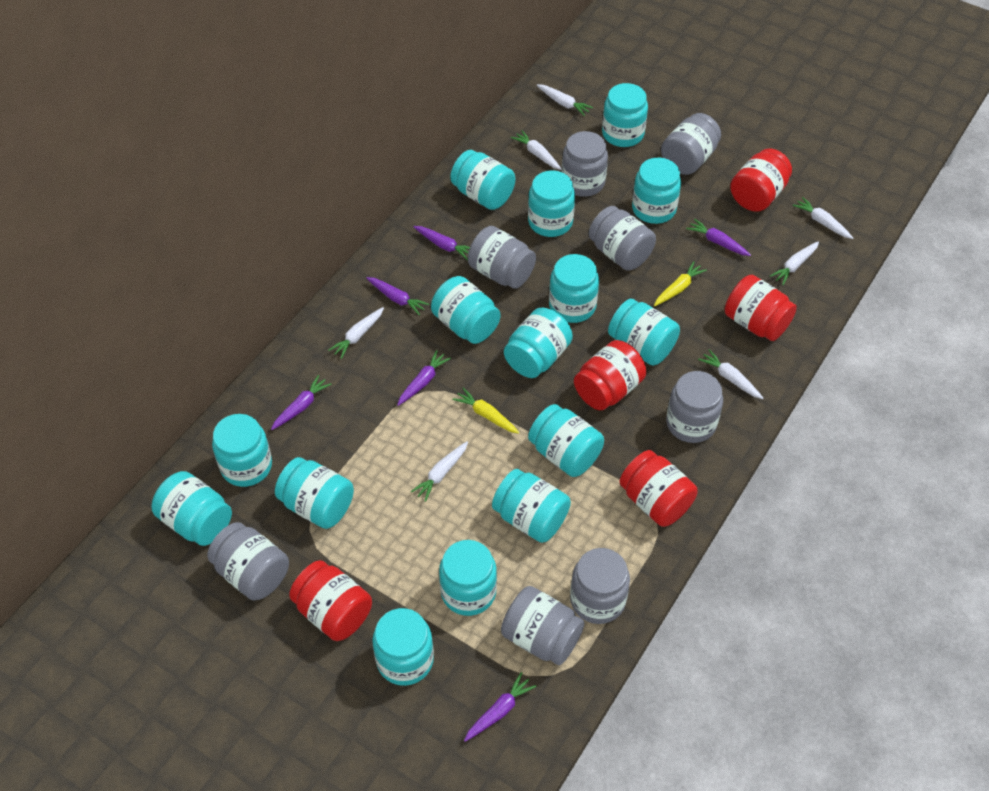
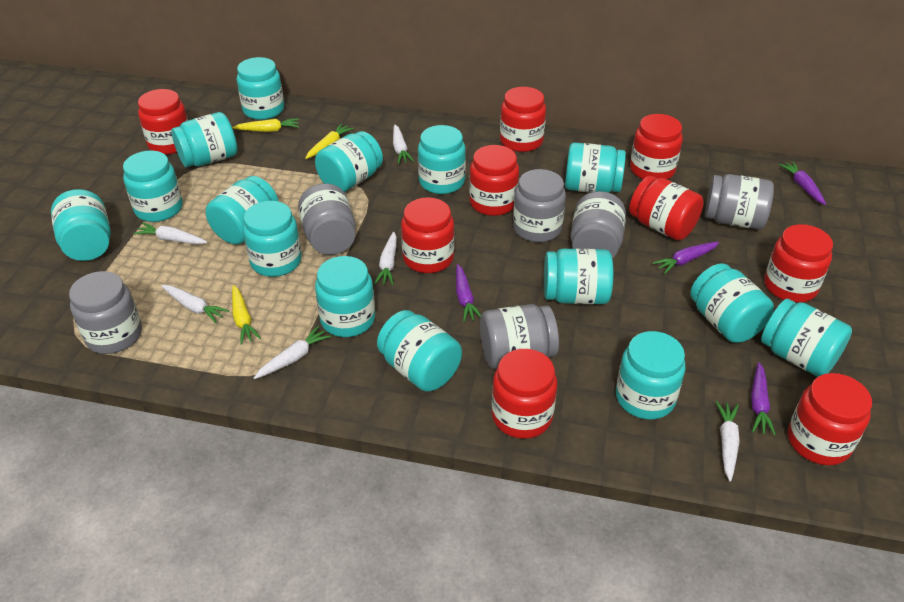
grey jar: [207,522,289,601] [468,226,536,289] [501,586,585,665] [561,131,608,197] [570,548,630,624] [589,206,656,270] [661,113,721,175] [666,371,723,443] = 8 -> [69,271,142,354] [298,183,356,255] [480,304,559,369] [513,169,566,242] [570,191,626,259] [705,174,774,229] = 6
purple carrot: [271,375,332,430] [366,277,429,315] [397,350,451,406] [413,226,470,260] [464,672,536,742] [686,219,751,256] = 6 -> [456,264,481,322] [652,242,719,274] [751,362,776,436] [779,161,826,205] = 4
red jar: [289,560,372,641] [574,340,646,410] [619,450,698,527] [725,275,797,341] [730,149,792,212] = 5 -> [138,89,188,155] [401,197,454,273] [469,145,519,216] [492,349,557,439] [500,87,546,152] [629,176,704,241] [630,114,683,179] [764,224,833,303] [788,373,872,465] = 9
white carrot: [328,307,384,359] [411,441,468,502] [511,130,561,170] [537,84,593,116] [698,349,763,399] [770,241,819,285] [793,197,853,239] = 7 -> [133,223,208,244] [161,285,229,323] [254,326,331,379] [374,232,397,285] [393,124,414,164] [716,401,740,481] = 6
yellow carrot: [452,387,520,434] [654,261,707,306] = 2 -> [232,118,299,132] [232,285,261,344] [305,123,354,159] = 3

